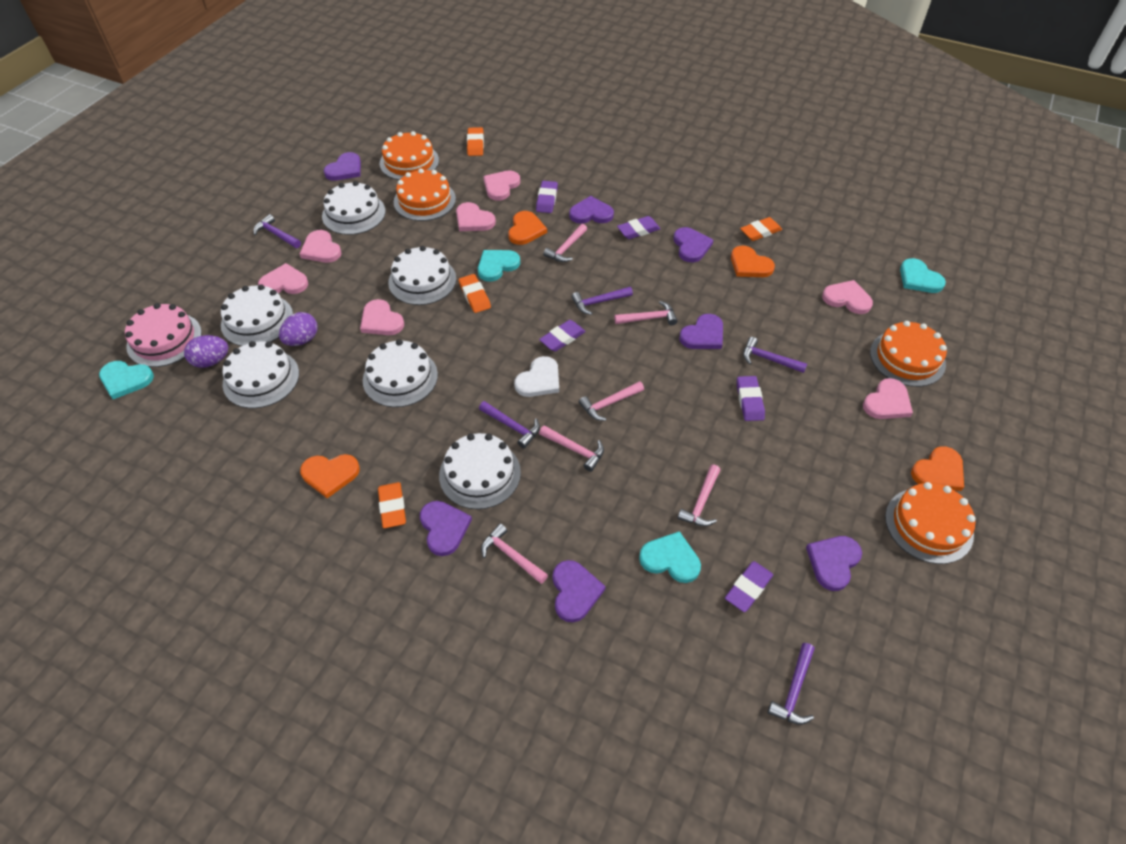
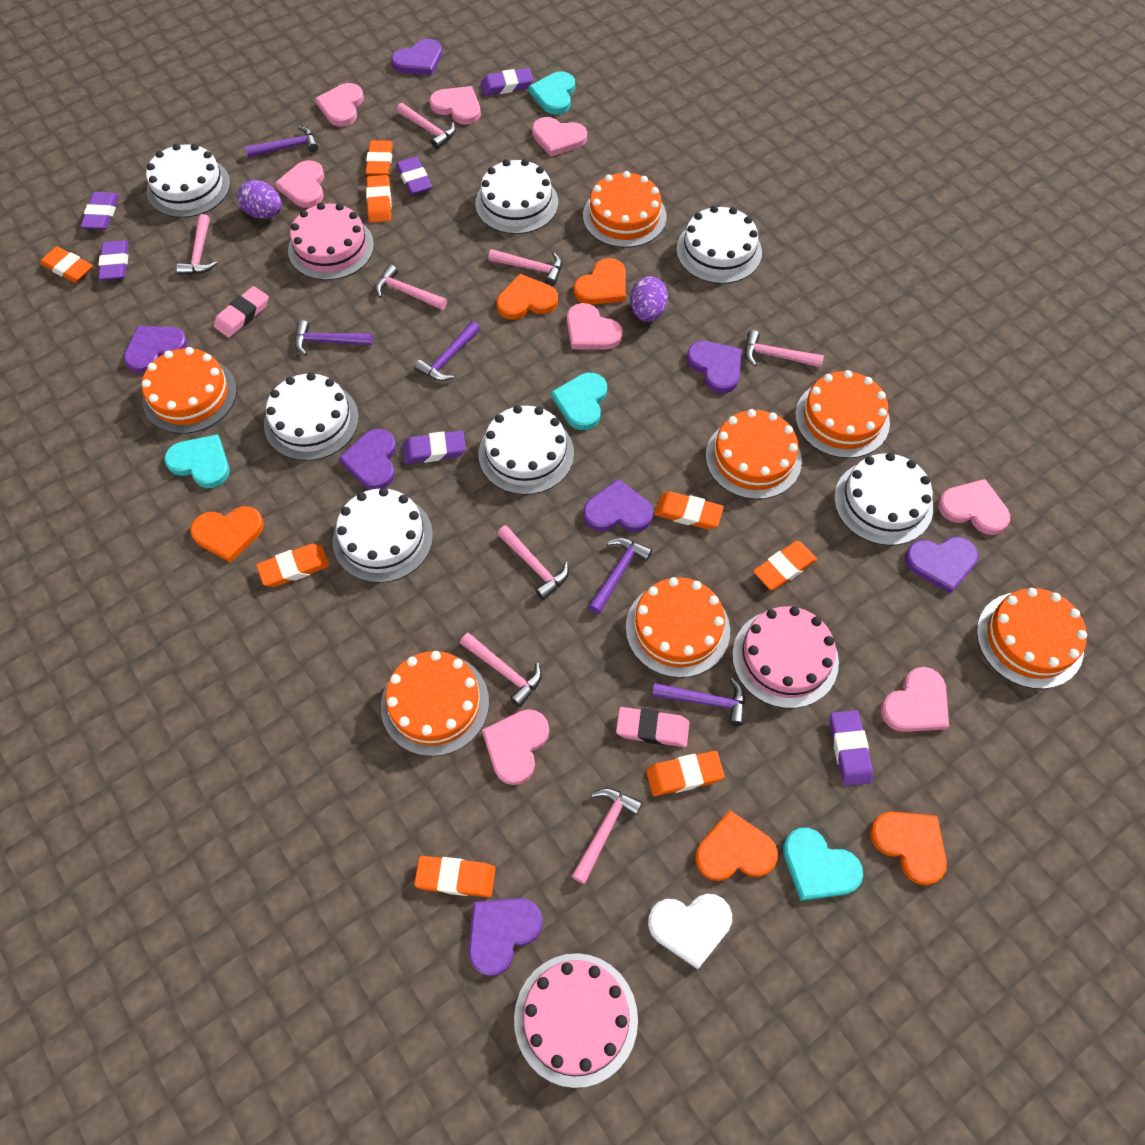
orange cake: [380,131,439,180] [394,169,456,221] [870,321,947,387] [885,482,976,564] = 4 -> [142,347,237,434] [381,651,489,756] [583,171,667,248] [626,577,730,678] [706,409,802,499] [795,370,890,458] [977,588,1087,689] = 7
orange eraser: [378,482,406,528] [459,274,491,313] [467,127,484,156] [740,217,782,241] = 4 -> [40,246,93,283] [256,544,330,587] [365,140,393,176] [366,175,392,223] [414,856,496,897] [646,751,725,796] [654,491,724,529] [753,541,817,590] = 8
orange heart: [300,454,360,498] [508,211,547,245] [731,246,775,277] [911,446,964,491] = 4 -> [190,506,264,563] [497,274,558,319] [574,258,626,305] [695,810,778,881] [870,812,947,885] = 5
pink cake: [125,303,202,367] = 1 -> [288,203,374,280] [514,953,638,1088] [732,606,839,708] = 3
pink eraser: none = 0 -> [214,286,269,338] [616,707,689,747] = 2
pink hammer: [481,524,548,584] [539,425,604,472] [543,224,587,262] [579,381,644,421] [614,301,678,325] [677,465,720,526] = 6 -> [176,214,217,275] [375,265,447,310] [397,103,456,149] [460,633,542,707] [488,249,562,286] [497,525,569,600] [571,788,642,884] [745,330,824,368] = 8
pink heart: [258,263,308,294] [299,230,341,263] [360,299,404,335] [456,202,496,231] [483,170,520,201] [822,280,873,314] [863,378,913,419] = 7 -> [275,160,324,208] [315,83,364,126] [429,86,481,124] [482,709,549,785] [532,117,587,157] [567,303,623,350] [881,667,949,732] [938,479,1010,535] = 8
purple eraser: [536,181,558,213] [539,320,586,352] [617,216,660,239] [725,561,773,612] [737,376,765,421] = 5 -> [80,192,119,230] [98,240,128,280] [396,157,432,195] [402,430,466,464] [481,68,533,96] [830,710,873,786] = 6
white cake: [221,284,293,346] [222,341,299,408] [322,181,386,235] [363,339,438,407] [388,246,456,305] [439,433,521,509] = 6 -> [146,143,230,218] [264,372,359,461] [333,488,433,583] [475,159,558,234] [479,405,574,495] [676,206,762,284] [834,453,933,546] = 7

